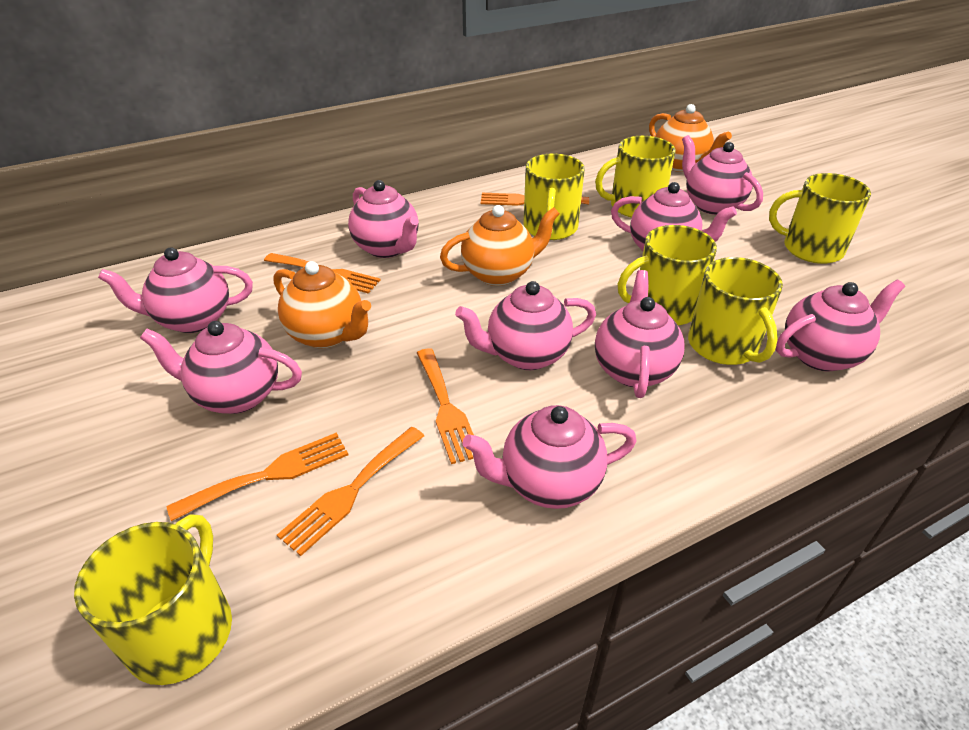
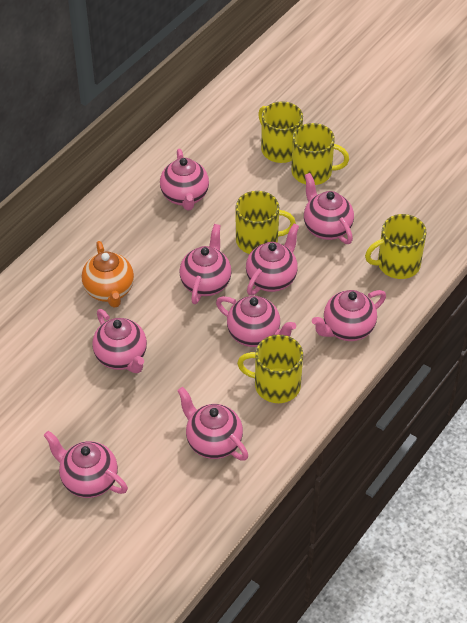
orange fork: [166,433,348,521] [264,253,381,294] [277,427,424,556] [417,348,474,464] [481,193,589,206] = 5 -> none = 0
orange teapot: [273,261,371,348] [440,205,560,286] [649,104,732,172] = 3 -> [82,241,134,308] = 1
yellow mug: [74,514,232,685] [523,154,585,240] [595,136,676,218] [618,225,717,326] [688,257,783,365] [769,173,871,264] = 6 -> [236,191,296,254] [237,335,303,403] [258,101,303,163] [291,123,349,185] [365,214,426,279] = 5

